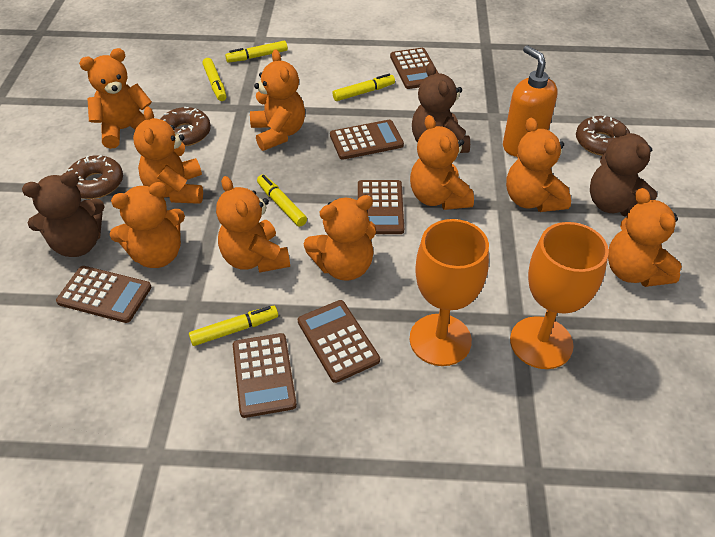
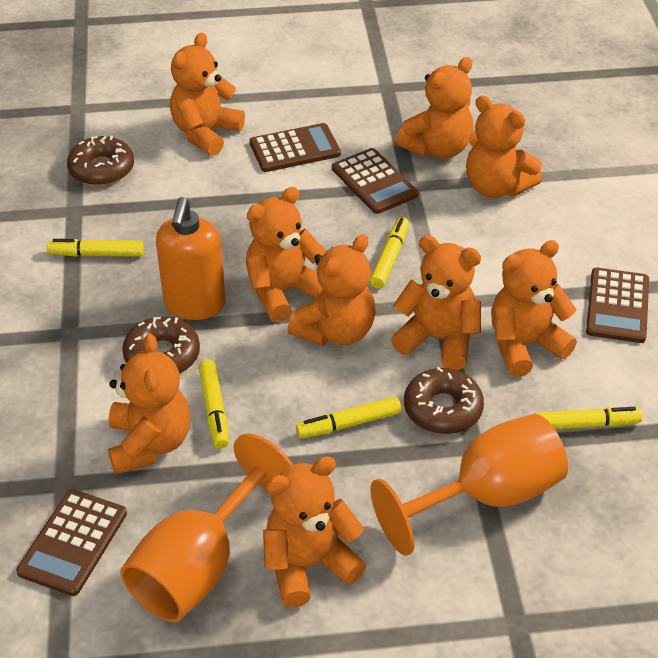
brown calculator: [56,266,151,323] [233,333,297,418] [298,300,380,383] [330,120,404,160] [358,180,404,234] [390,48,438,89] = 6 -> [16,489,127,596] [250,123,341,172] [332,148,418,214] [586,268,649,343] = 4
brown teddy bear: [22,171,105,257] [412,63,470,153] [590,123,657,216] = 3 -> none = 0

